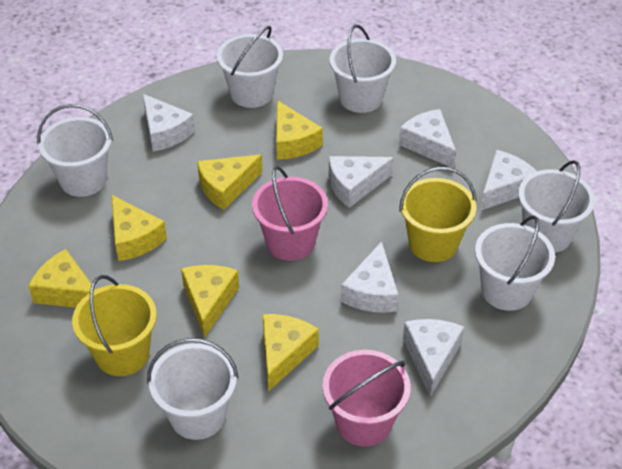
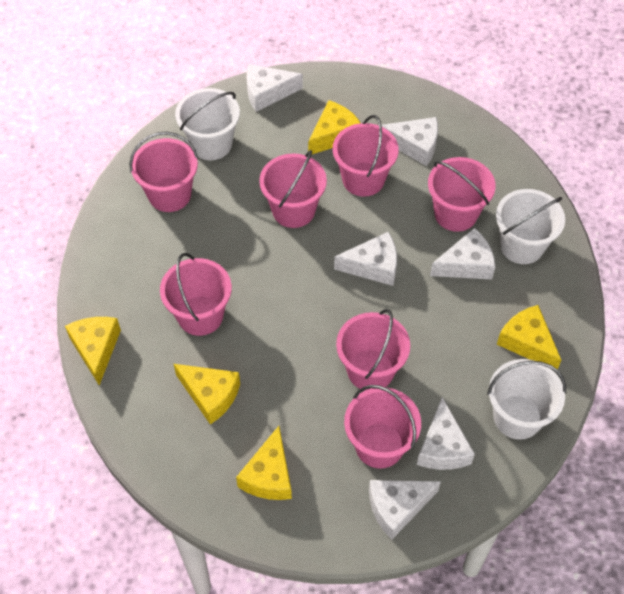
pink bucket: [252,166,328,261] [322,350,411,447] = 2 -> [129,132,198,212] [160,253,232,336] [259,150,327,228] [333,115,399,197] [336,309,410,391] [344,385,421,469] [428,157,496,232] = 7
white bucket: [37,104,113,197] [147,338,239,440] [217,26,283,108] [329,25,396,113] [475,216,555,311] [518,160,595,253] = 6 -> [175,88,240,160] [487,359,566,440] [496,189,565,264] = 3
yellow bucket: [72,275,157,376] [399,167,477,262] = 2 -> none = 0
yellow cheese: [28,249,96,308] [112,195,167,261] [181,265,239,338] [197,155,263,210] [262,314,319,392] [276,100,323,160] = 6 -> [65,317,121,385] [174,364,240,424] [236,426,292,500] [308,100,361,154] [497,305,561,369] = 5

